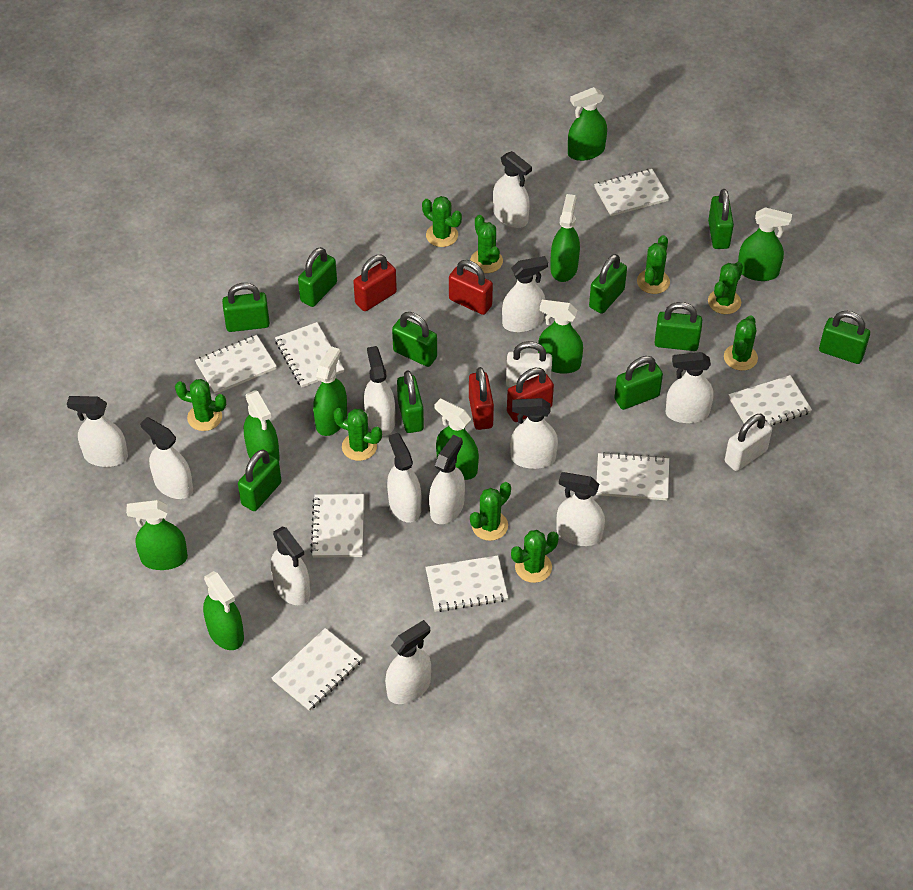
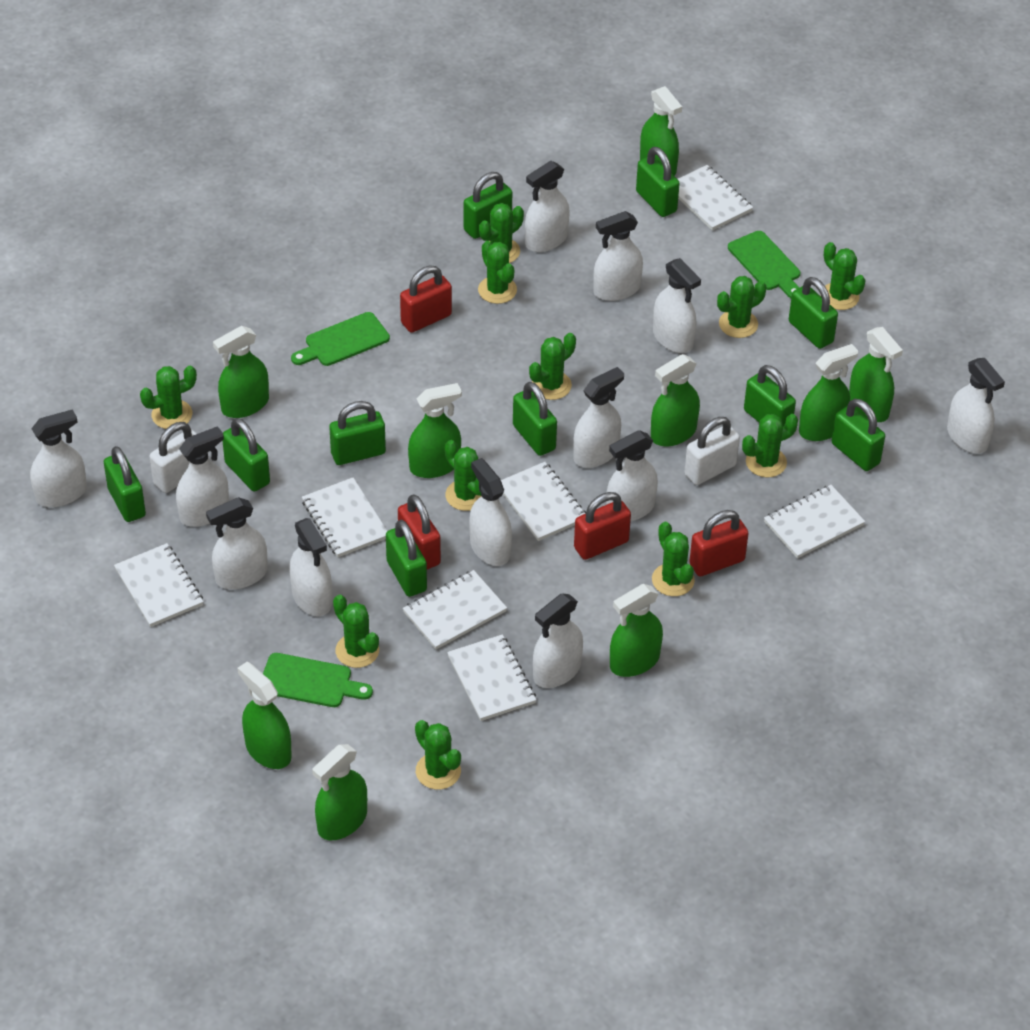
green cactus: [175,379,226,431] [333,408,382,461] [422,196,462,247] [470,215,503,273] [470,482,511,541] [511,530,559,583] [637,235,670,294] [708,262,743,314] [724,315,758,371] = 9 -> [140,366,197,429] [333,595,379,668] [415,720,461,790] [445,440,481,511] [478,241,517,304] [479,203,524,263] [529,333,576,400] [652,522,695,596] [717,276,766,338] [742,414,798,477] [824,242,866,310] = 11
green cutting board: none = 0 -> [263,653,373,707] [291,312,390,366] [728,231,800,298] = 3
white notebook: [195,335,277,394] [272,628,363,711] [275,322,344,388] [310,494,364,558] [425,555,508,612] [594,169,669,216] [596,452,669,500] [728,375,812,425] = 8 -> [114,543,204,627] [302,478,387,557] [403,570,507,649] [447,634,536,721] [501,462,586,541] [678,165,753,230] [764,485,865,558] = 7

